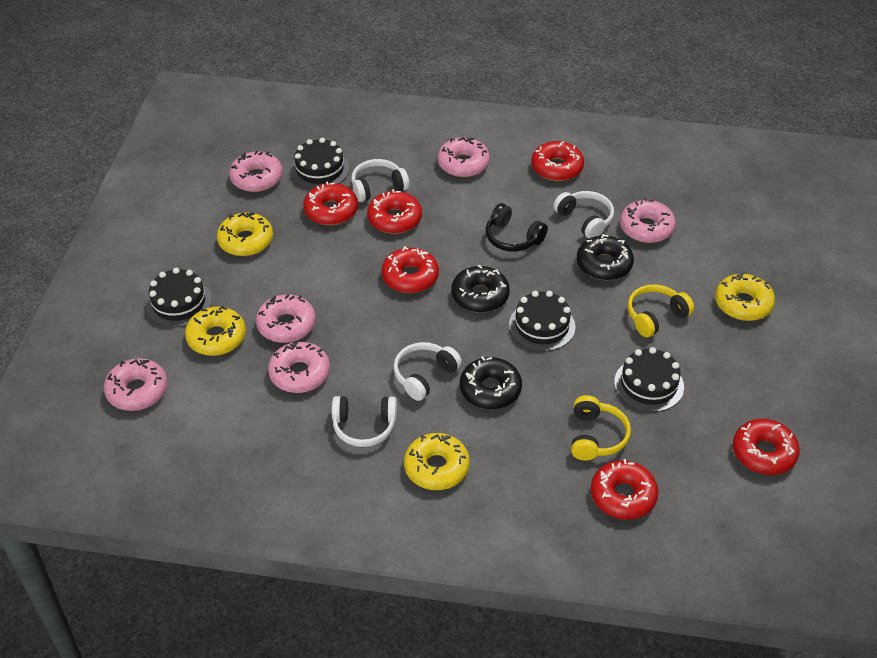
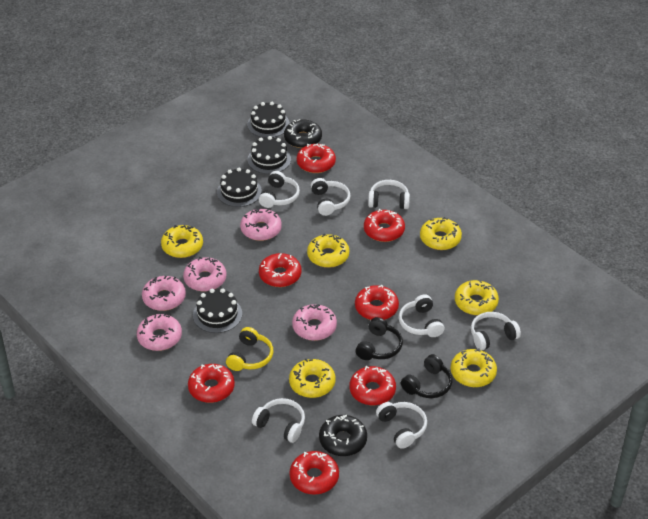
black donut: [451,265,510,313] [460,356,522,409] [577,234,634,280] = 3 -> [284,119,322,148] [319,415,367,456] = 2
black headphones: [486,203,548,252] = 1 -> [356,317,403,360] [401,354,452,398] = 2
pink donut: [104,358,167,411] [229,151,283,192] [256,294,316,343] [268,341,330,393] [437,137,490,177] [620,198,676,243] = 6 -> [137,313,182,351] [142,276,186,311] [183,257,226,291] [240,208,282,241] [292,304,337,341] = 5
red donut: [303,181,358,225] [367,189,422,234] [381,246,439,293] [531,141,584,181] [591,459,658,520] [733,419,800,475] = 6 -> [188,364,235,403] [259,253,302,287] [290,451,339,495] [297,144,336,173] [349,366,396,405] [355,285,399,320] [364,209,405,242] = 7
white headphones: [332,396,397,447] [351,159,410,202] [393,342,462,401] [553,191,614,239] = 4 -> [252,398,305,443] [258,171,300,208] [311,178,350,216] [368,180,410,209] [376,402,427,449] [399,294,444,337] [471,312,521,351] = 7
yellow donut: [185,306,246,356] [217,212,273,256] [404,433,470,490] [715,273,775,321] = 4 -> [161,225,203,258] [289,359,335,398] [307,234,349,268] [420,217,462,250] [451,348,497,387] [455,280,499,315] = 6
yellow headphones: [571,395,631,461] [628,284,694,337] = 2 -> [226,327,273,371] = 1

